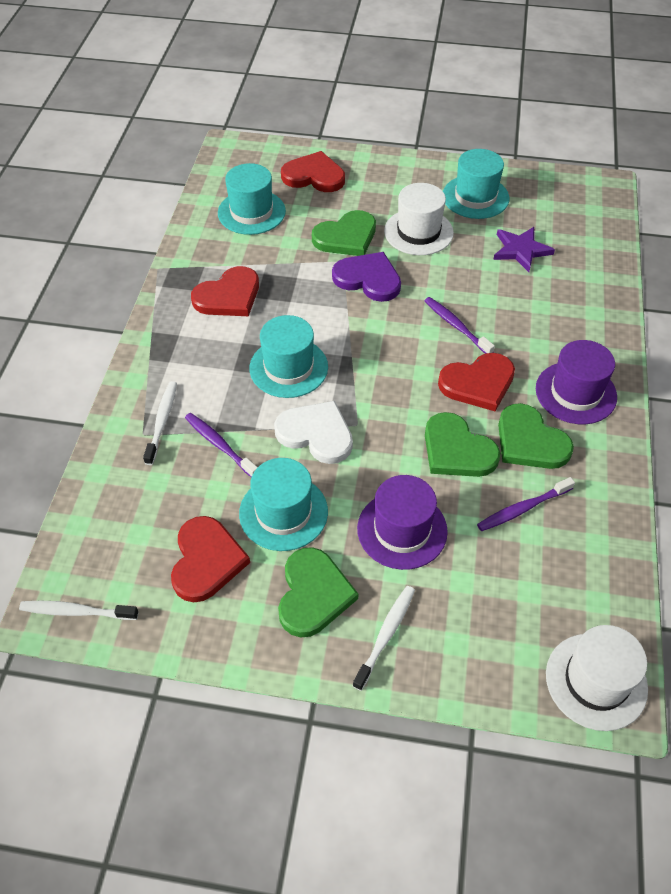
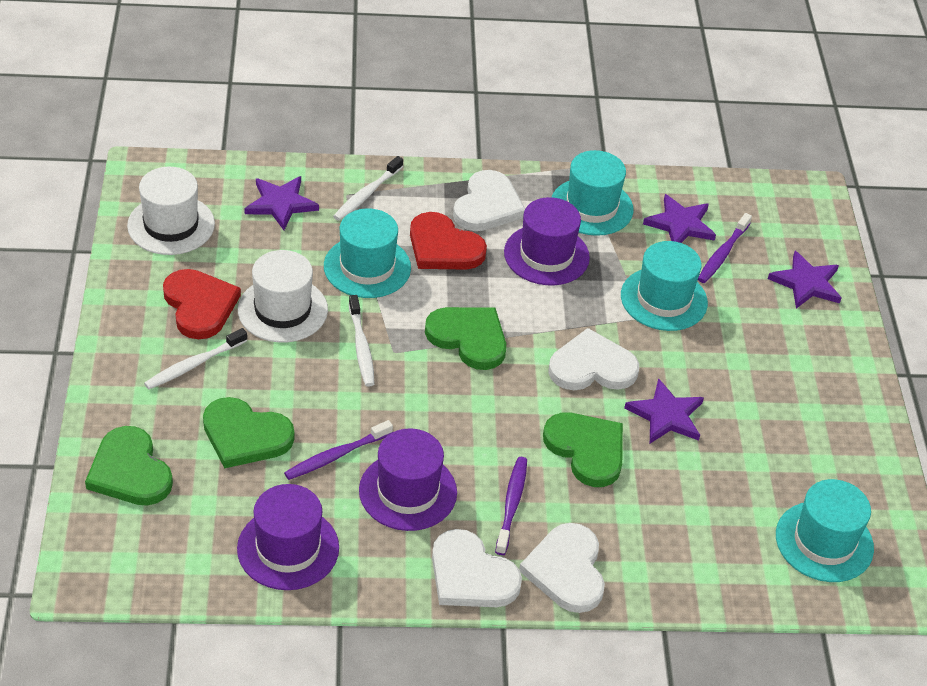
purple hat: [357,475,448,570] [536,340,617,424] = 2 -> [237,484,339,590] [359,428,457,531] [504,197,590,285] = 3
purple heart: [332,252,401,302] = 1 -> none = 0
purple star: [493,227,555,272] = 1 -> [244,176,319,230] [624,378,704,443] [643,194,716,243] [768,251,841,309] = 4
red heart: [171,516,250,602] [191,266,259,316] [281,151,345,192] [438,353,515,411] = 4 -> [163,269,241,339] [410,212,487,270] = 2
white heart: [274,401,353,464] = 1 -> [432,529,522,607] [453,170,525,231] [519,523,605,613] [548,328,639,390] = 4

